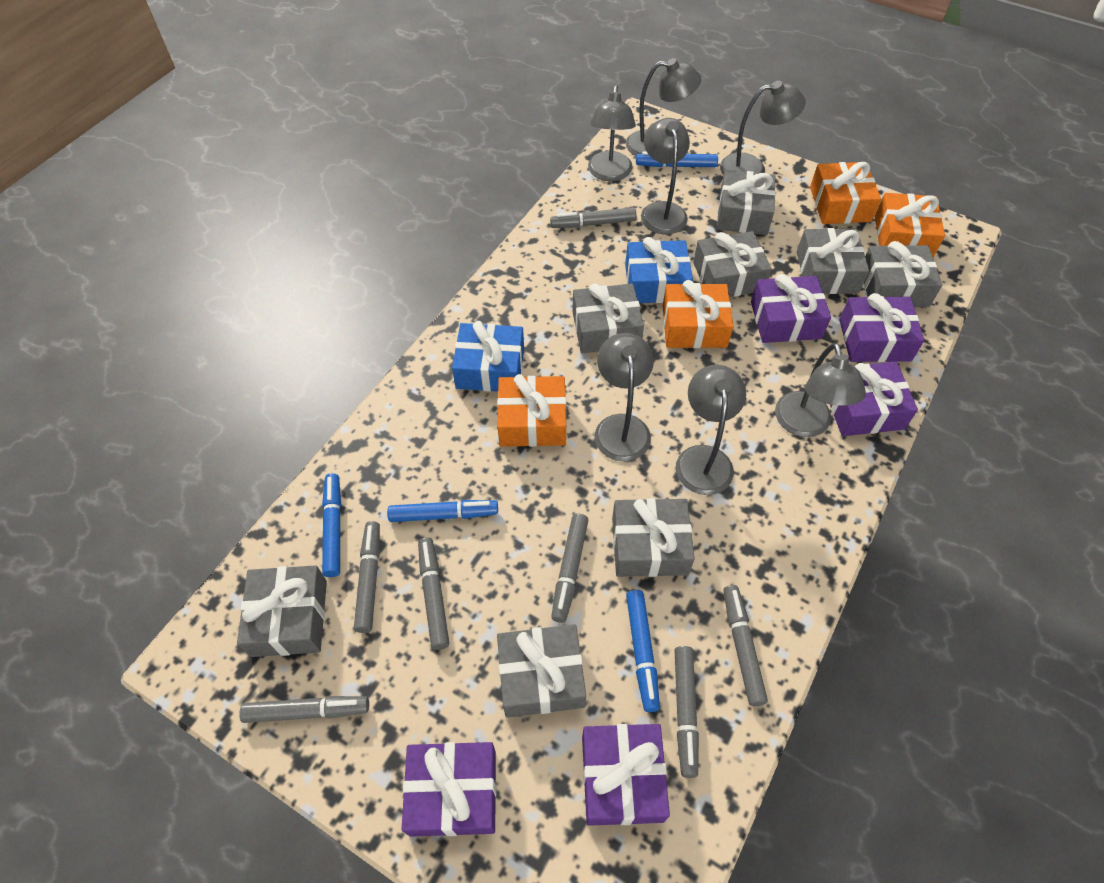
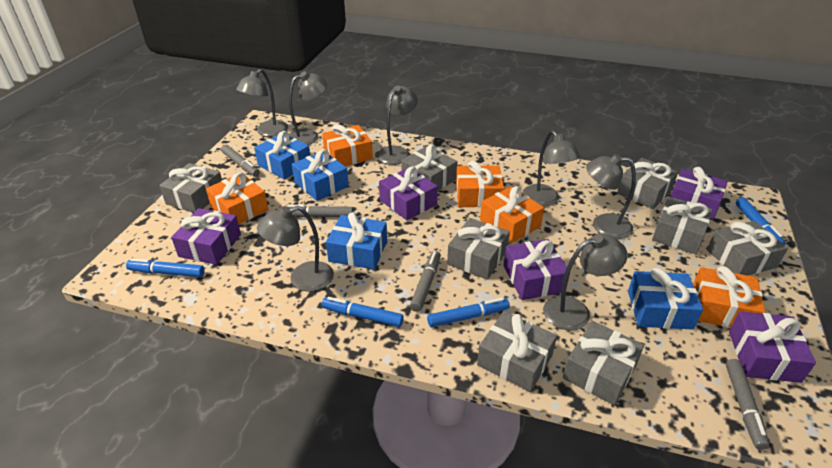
blue gift: [452,321,524,392] [625,237,693,303] = 2 -> [254,131,310,180] [291,149,349,201] [326,212,387,270] [628,268,703,330] = 4
grey marker: [239,696,369,723] [354,521,380,633] [418,538,449,650] [550,207,636,228] [551,513,588,623] [675,646,699,778] [724,585,768,706] = 7 -> [221,145,260,177] [287,205,353,217] [410,251,441,312] [726,359,769,450] = 4
orange gift: [497,374,566,447] [663,280,733,348] [810,162,881,224] [875,193,945,257] = 4 -> [206,172,268,224] [322,124,373,166] [456,161,504,207] [480,186,544,243] [693,266,765,328] = 5

